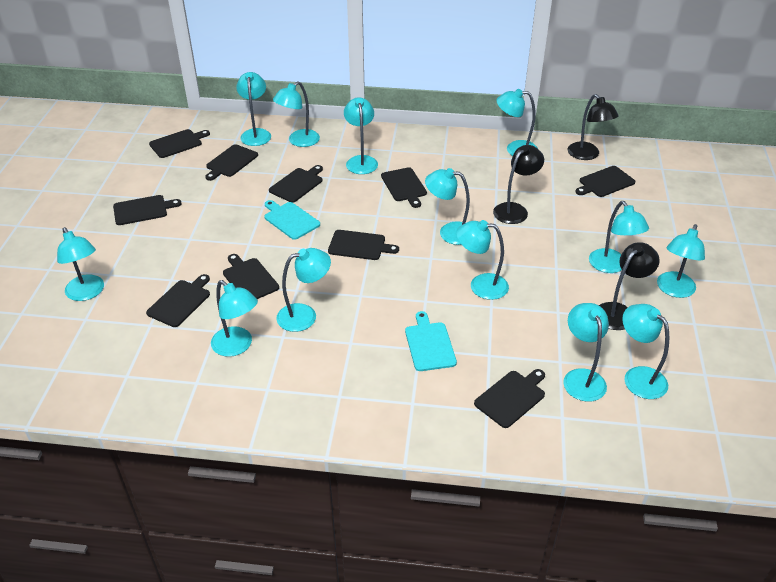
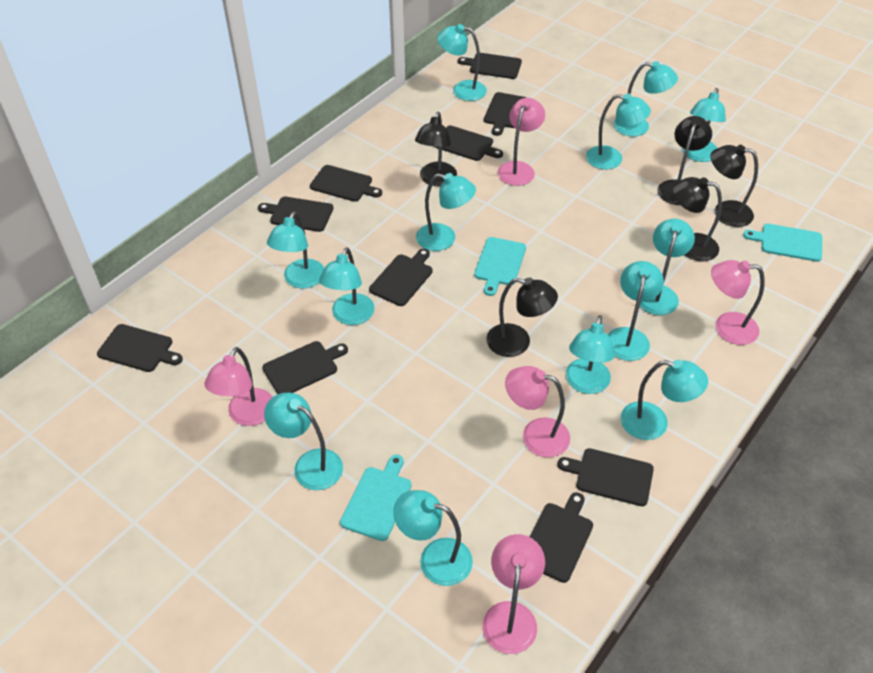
black lamp: [493,145,544,224] [568,94,619,160] [599,242,660,330] = 3 -> [415,112,457,186] [486,278,558,357] [657,116,712,205] [673,177,722,262] [711,145,758,227] = 5
pink lamp: none = 0 -> [204,347,272,426] [482,534,545,654] [498,98,545,186] [505,366,570,457] [711,260,765,345] = 5
turquoise cutting board: [264,200,320,240] [405,311,457,371] = 2 -> [340,455,412,541] [474,237,526,296] [743,224,822,262] = 3

